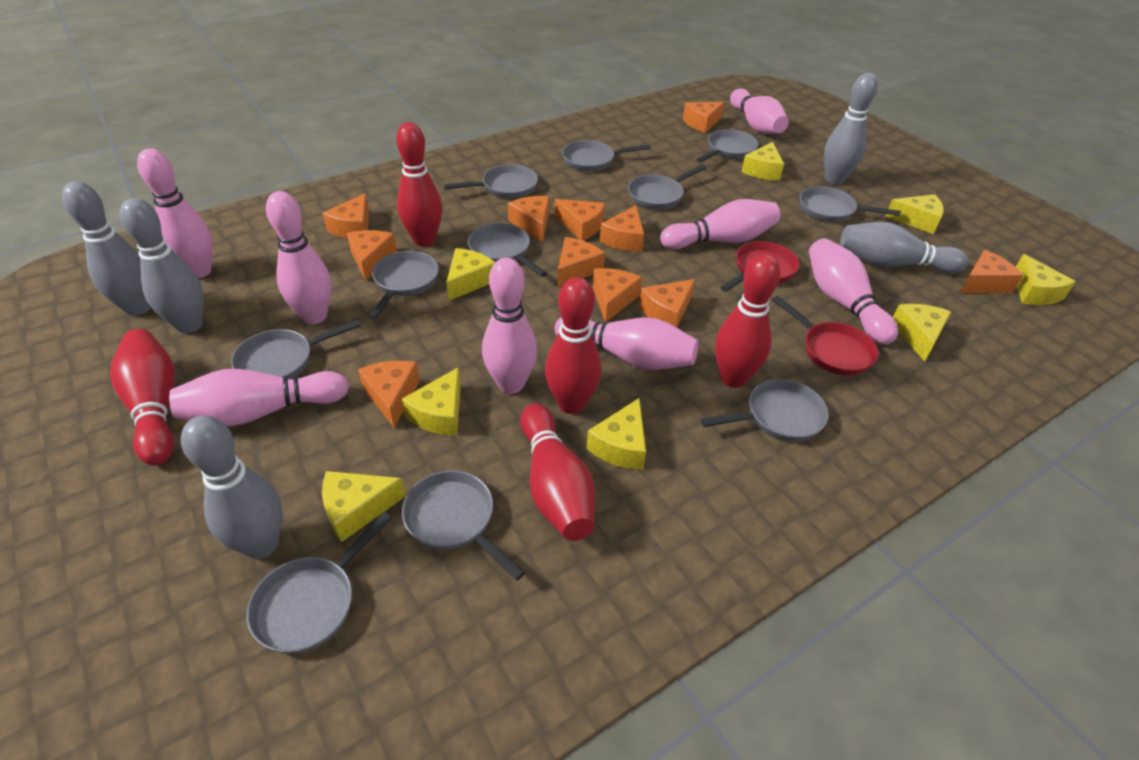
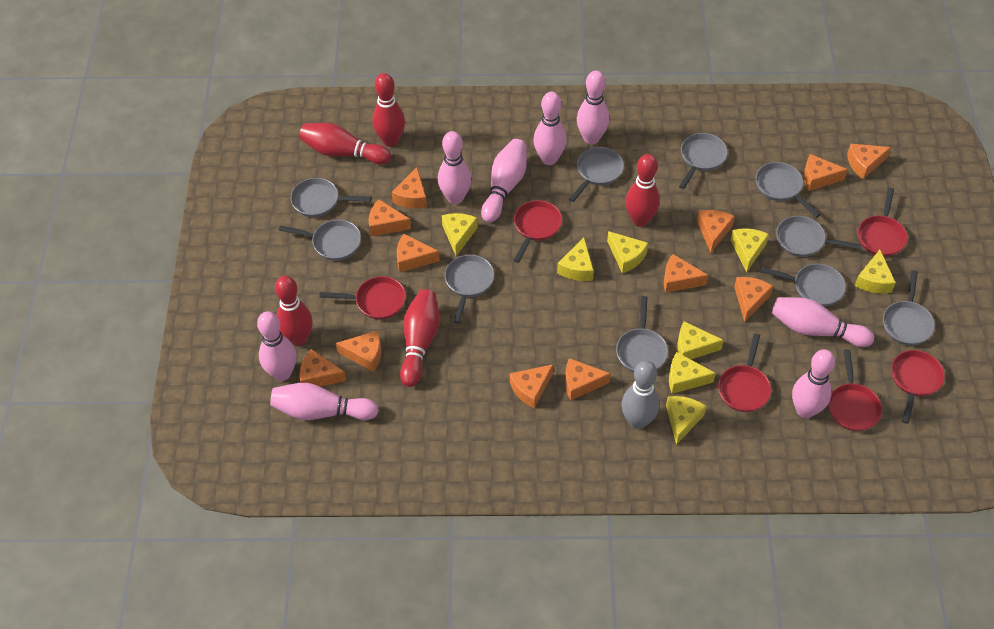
grey bowling pin: [62,182,151,316] [120,198,204,333] [181,415,283,559] [824,73,878,185] [840,222,969,273] = 5 -> [621,361,660,429] = 1
grey pan: [231,320,361,379] [246,512,392,654] [369,251,439,320] [402,470,525,580] [444,164,538,199] [468,223,547,277] [562,140,651,172] [628,165,706,210] [697,129,758,162] [701,379,829,442] [800,186,901,222] = 11 -> [279,220,361,261] [290,178,371,217] [445,255,494,323] [569,147,624,202] [616,296,668,372] [679,133,728,189] [755,162,821,217] [760,264,846,307] [776,216,861,257] [883,270,935,345] = 10
orange cheese: [322,193,369,239] [347,230,397,281] [358,361,420,428] [508,196,549,242] [554,199,605,241] [557,237,605,288] [593,268,642,322] [600,205,644,252] [639,279,695,327] [683,102,725,133] [960,250,1023,293] = 11 -> [299,349,346,387] [336,331,381,372] [369,199,411,237] [392,167,427,209] [397,234,440,272] [510,364,553,409] [565,358,611,401] [664,254,708,293] [697,210,735,253] [734,277,773,322] [804,154,848,191] [847,144,891,179] = 12
red pan: [721,241,799,292] [772,296,879,376] = 2 -> [319,276,406,320] [513,200,562,263] [718,333,771,412] [828,349,882,431] [858,188,907,257] [891,350,945,424] = 6

